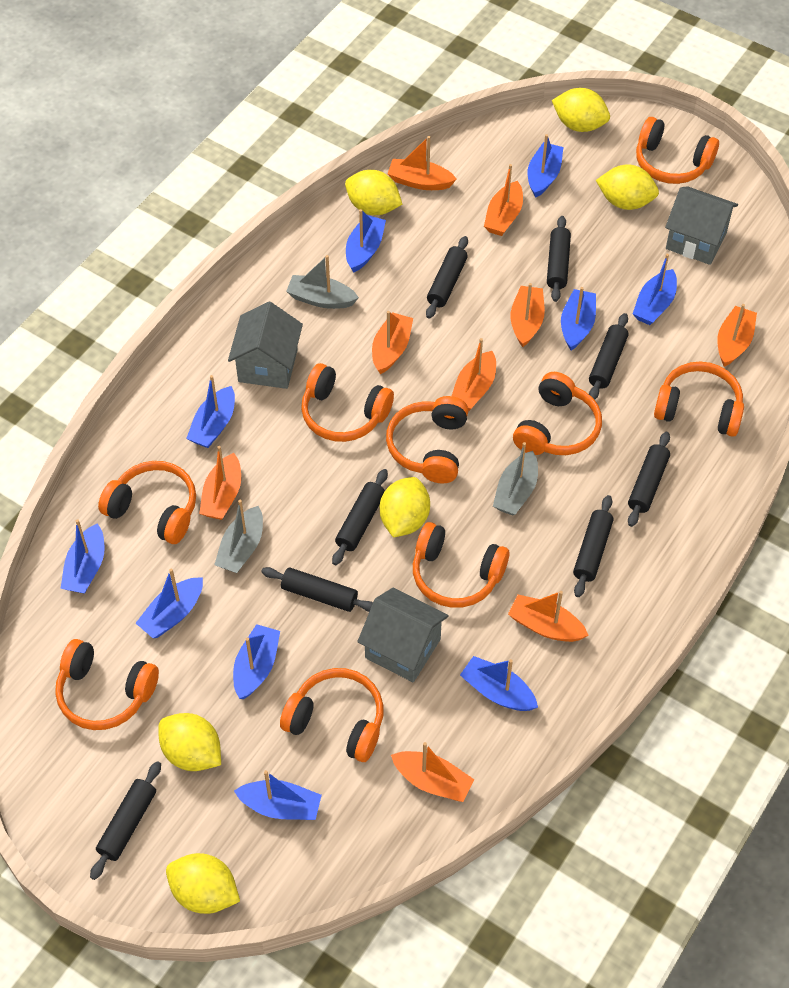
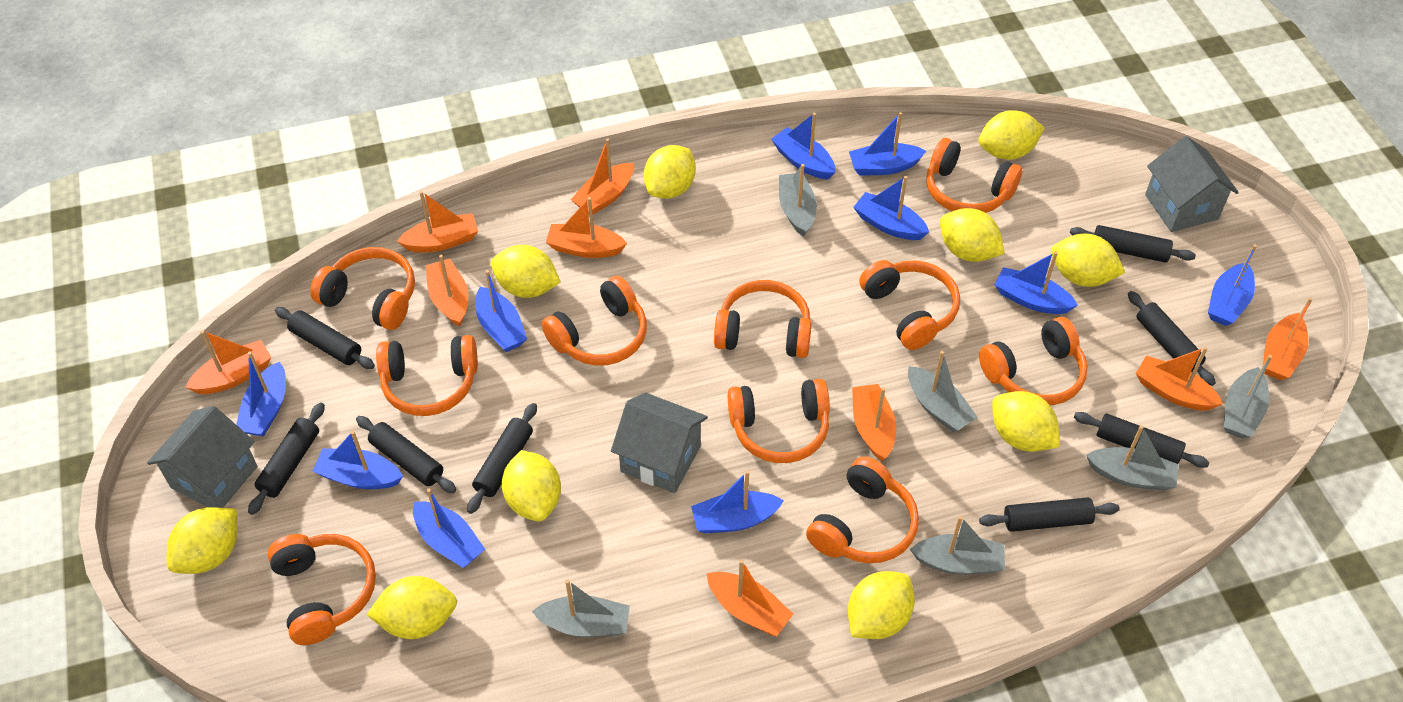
grey boat: [214,500,263,573] [286,255,359,309] [493,442,538,516] = 3 -> [532,579,630,637] [779,164,817,237] [908,351,977,432] [910,516,1005,575] [1086,425,1179,491] [1224,355,1272,439] = 6
orange headphones: [55,639,159,730] [98,461,196,544] [280,668,384,762] [301,363,394,442] [386,396,468,483] [413,522,509,608] [513,372,602,455] [636,117,719,184] [654,362,744,437] = 9 -> [267,534,376,645] [310,247,415,330] [376,335,478,416] [542,276,647,366] [714,280,812,358] [728,379,830,463] [806,456,919,563] [859,260,960,350] [926,138,1022,213] [979,317,1088,405] = 10
yellow lemon: [158,713,221,771] [166,853,240,914] [345,170,402,215] [380,477,430,538] [552,88,610,132] [596,165,659,210] = 6 -> [167,507,237,574] [367,576,457,639] [491,245,561,298] [502,450,561,521] [644,145,696,199] [848,571,915,639] [940,208,1005,262] [979,110,1044,160] [992,391,1060,452] [1051,234,1125,287] = 10

